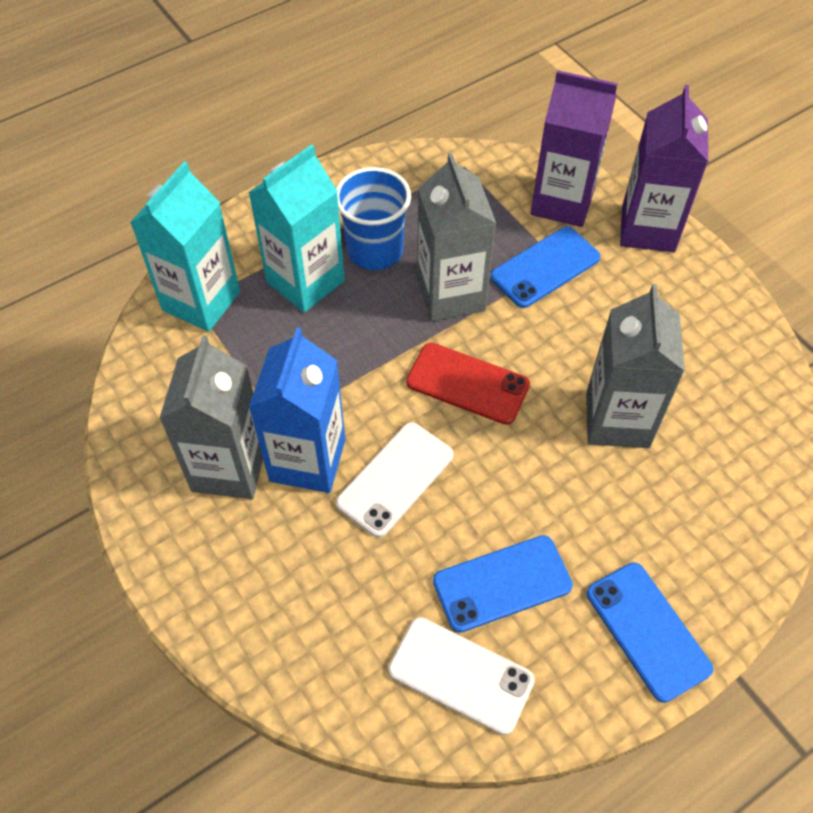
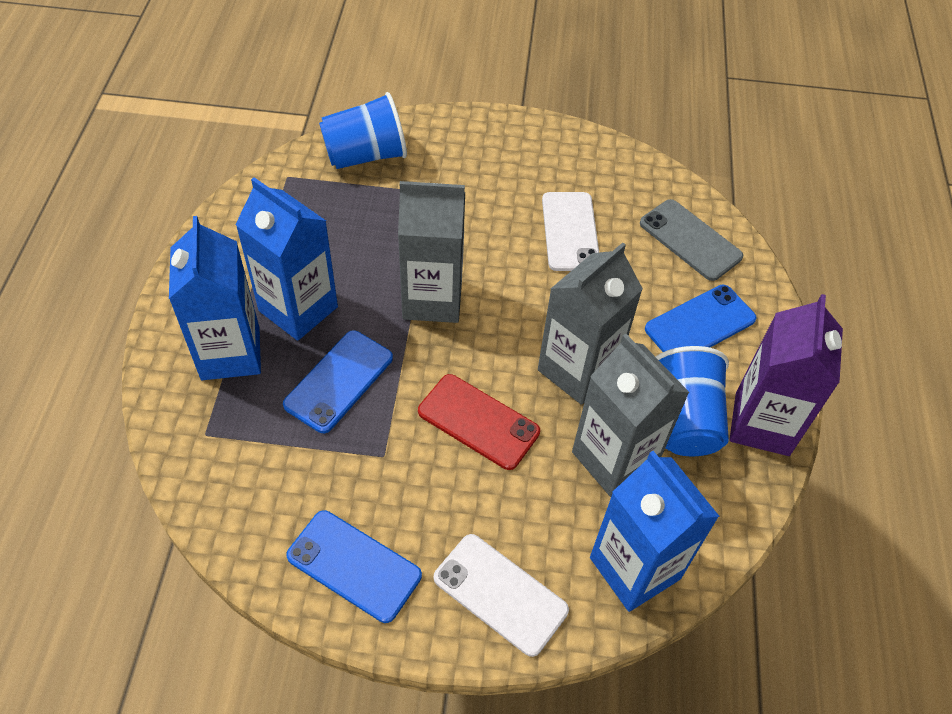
blue carton: [249,328,346,493] = 1 -> [169,216,261,380] [235,177,338,341] [590,451,719,612] = 3
blue cup: [336,167,411,270] = 1 -> [319,92,407,169] [656,346,729,456] = 2
grey phone: none = 0 -> [640,199,743,281] = 1
purple carton: [531,70,618,227] [620,85,708,252] = 2 -> [729,294,843,456] = 1
turquoise carton: [130,161,240,332] [248,144,345,313] = 2 -> none = 0

